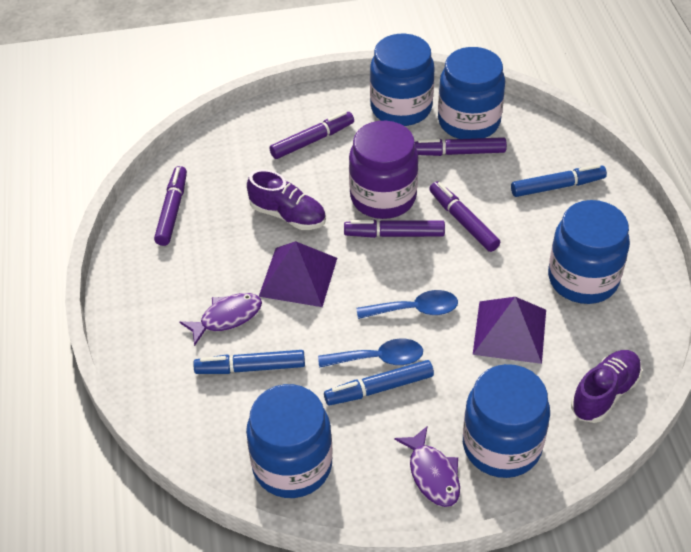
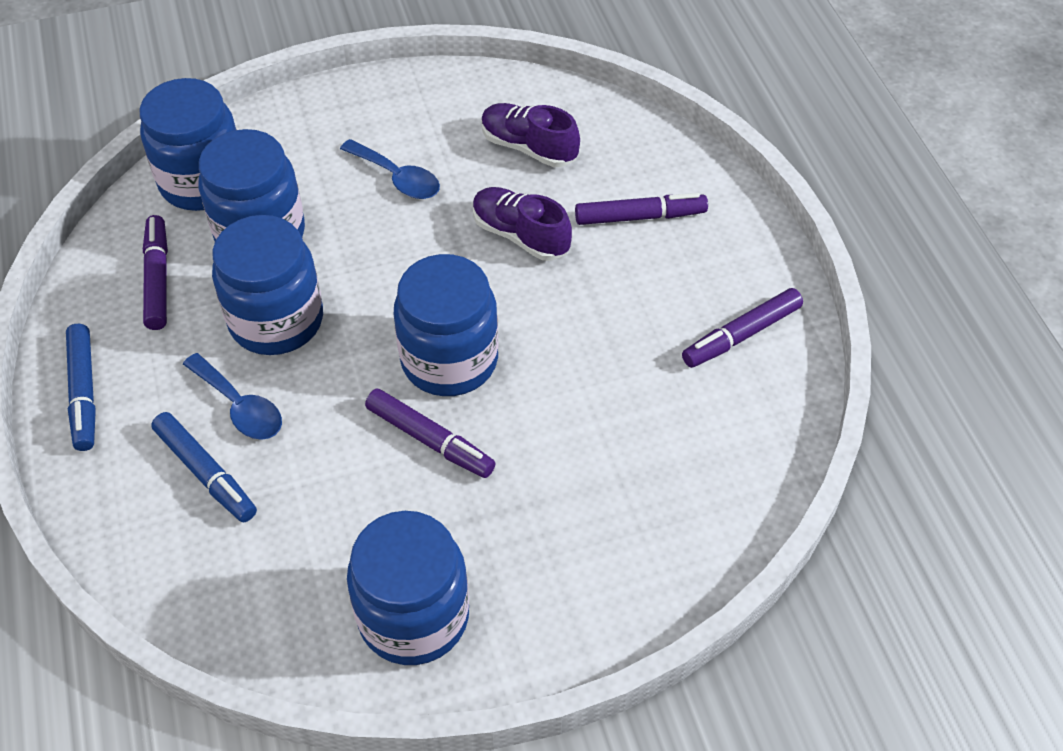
blue marker: [193,350,305,374] [324,360,434,405] [511,164,607,197] = 3 -> [66,324,96,451] [151,412,257,522] = 2
purple fish: [180,293,262,346] [394,426,460,507] = 2 -> none = 0
purple jar: [349,121,418,219] = 1 -> none = 0
purple marker: [154,166,187,246] [269,111,354,159] [344,220,445,238] [415,137,507,156] [429,181,500,252] = 5 -> [143,215,168,330] [365,388,496,478] [575,193,708,225] [682,288,803,368] = 4
purple pyramid: [259,241,337,307] [473,297,546,364] = 2 -> none = 0

